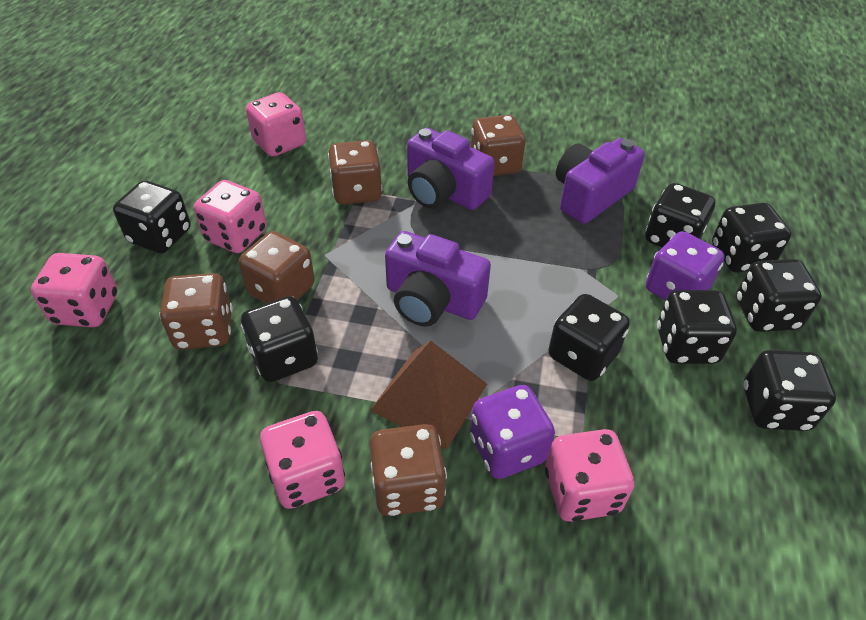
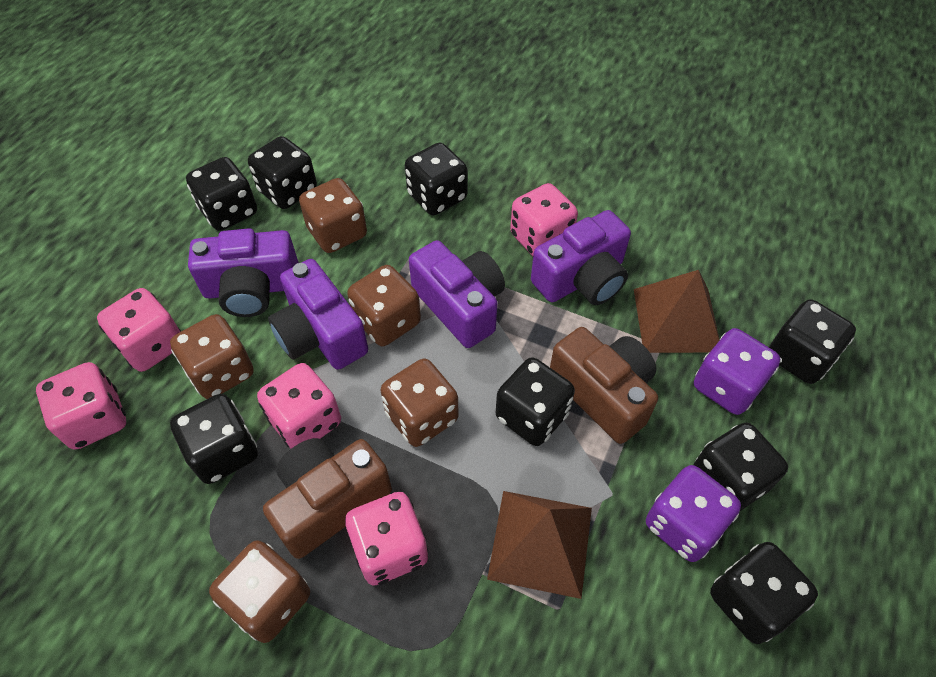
brown camera: none = 0 -> [263,438,392,559] [550,327,658,444] = 2
brown pyramid: [370,341,487,449] = 1 -> [487,491,592,599] [634,270,720,353] = 2
purple camera: [385,231,491,327] [407,128,495,210] [556,138,645,224] = 3 -> [188,228,299,317] [268,259,368,370] [409,240,505,348] [531,210,631,305] = 4

